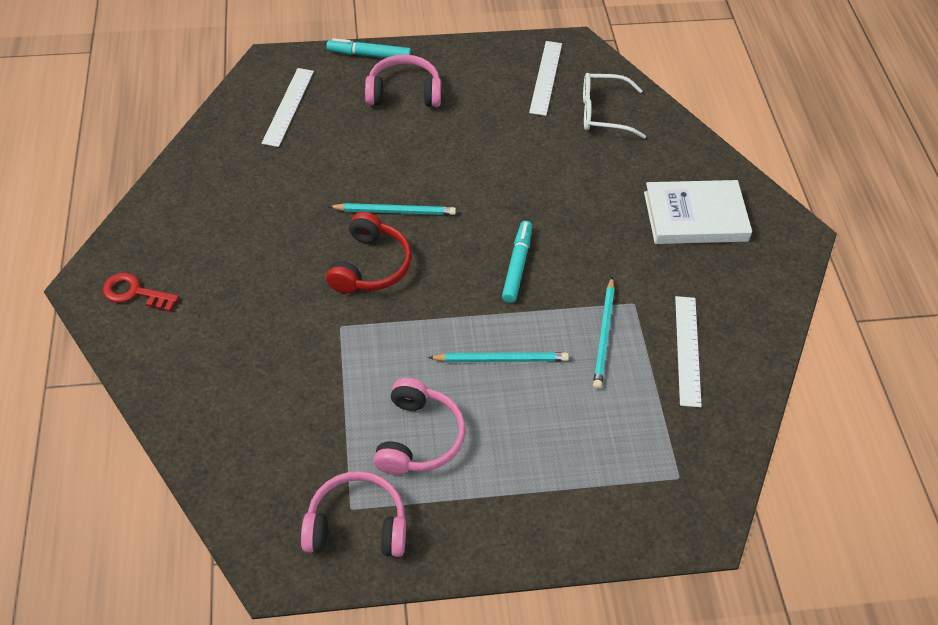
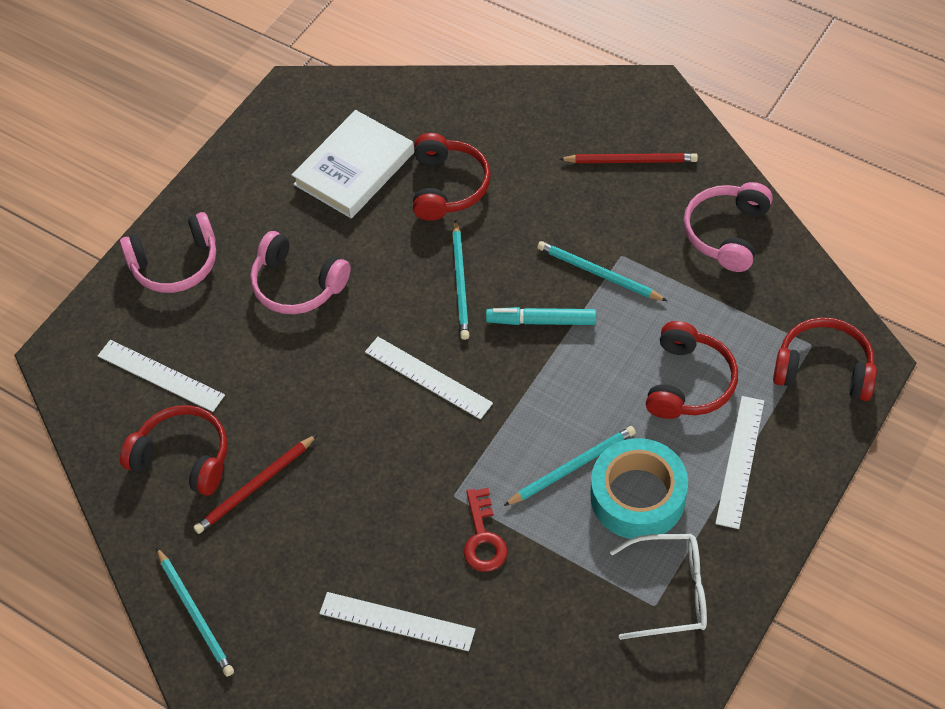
red headphones: [326,212,412,294] = 1 -> [120,405,227,496] [413,133,491,221] [646,321,738,419] [773,317,877,401] = 4
red pencil: none = 0 -> [193,435,317,534] [559,153,698,163] = 2
turquoise marker: [326,38,411,58] [502,221,532,303] = 2 -> [486,307,596,325] = 1
turquoise pencil: [328,203,456,215] [428,352,569,362] [593,277,615,389] = 3 -> [156,547,234,677] [452,220,469,340] [504,426,636,506] [537,241,667,301] = 4
turquoise tape: none = 0 -> [590,438,688,539] = 1
white ruler: [262,68,314,147] [529,41,562,116] [675,296,702,407] = 3 -> [98,340,225,412] [319,592,475,651] [365,337,493,420] [715,396,764,529] = 4

